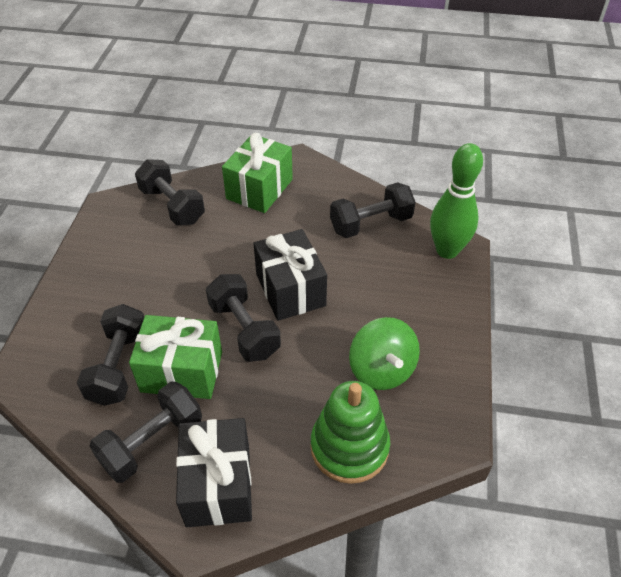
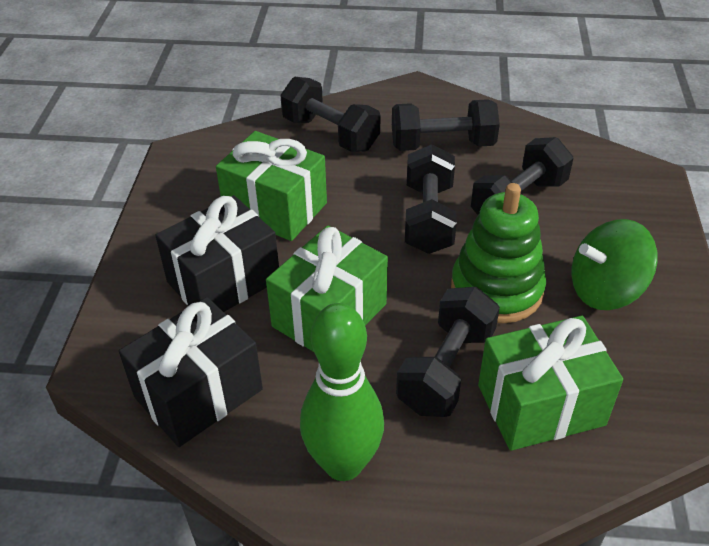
green gift: [129,315,222,399] [222,133,293,213] = 2 -> [216,131,327,241] [266,225,388,352] [478,316,623,451] = 3

